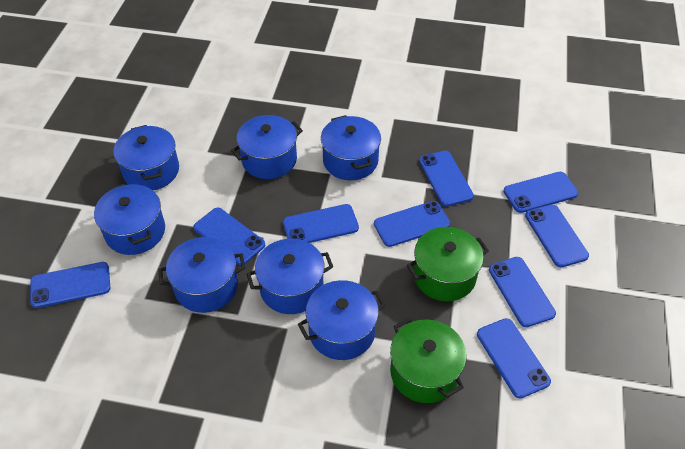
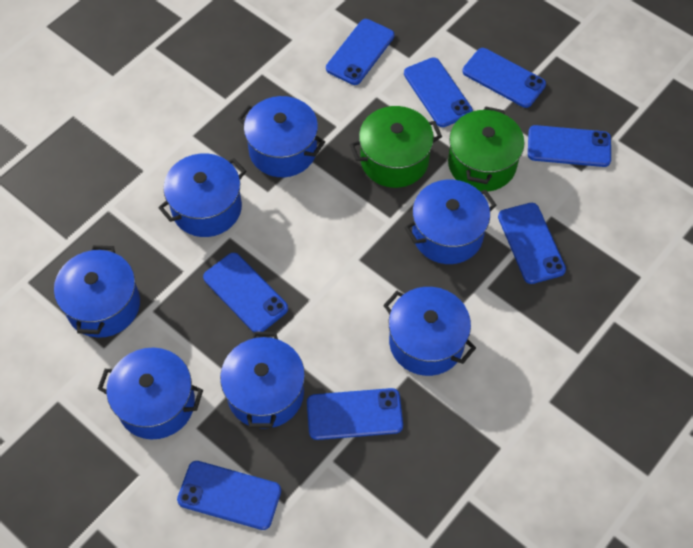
blue phone: [30,262,110,308] [193,208,265,265] [283,204,359,243] [374,201,450,247] [419,151,474,207] [477,318,551,399] [489,257,556,327] [503,172,578,213] [525,204,589,267] = 9 -> [177,461,281,530] [203,253,288,332] [307,388,403,440] [326,19,394,85] [404,57,473,127] [463,48,546,108] [498,203,566,284] [528,125,611,167] = 8

